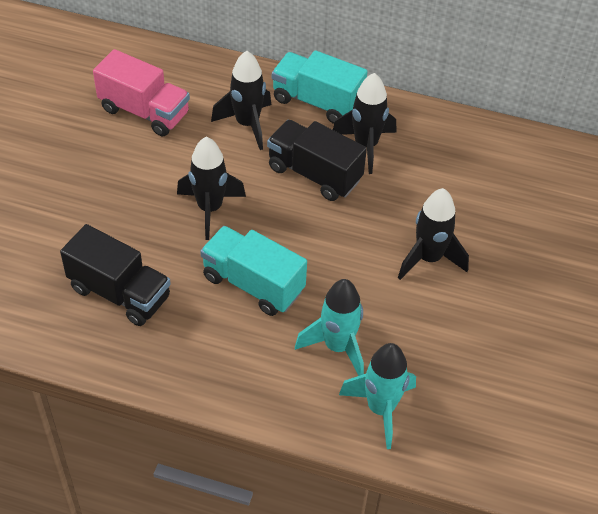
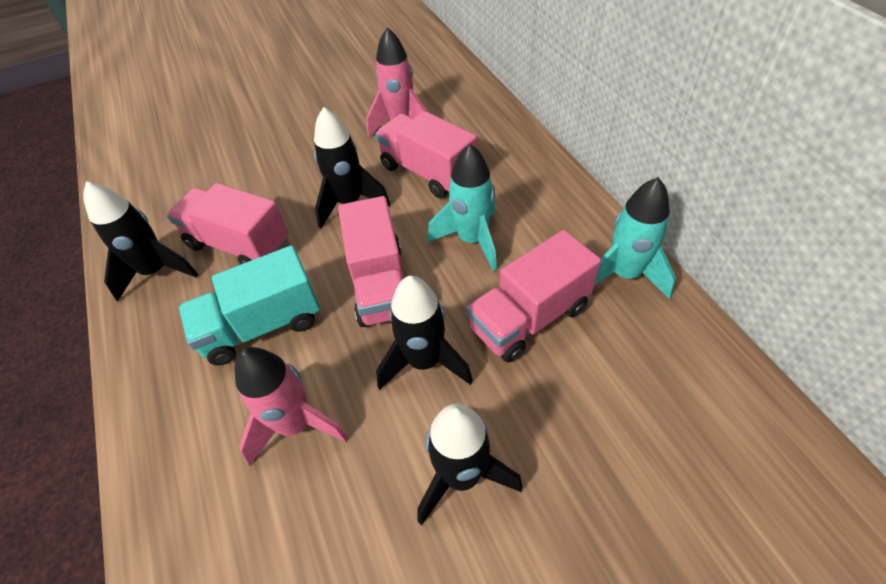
black truck: [60,224,171,326] [267,120,367,201] = 2 -> none = 0
pink rocket: none = 0 -> [235,347,348,466] [366,27,428,137] = 2
pink truck: [93,49,190,137] = 1 -> [167,183,289,264] [338,196,404,327] [375,111,477,198] [466,230,601,363] = 4
turquoise truck: [200,226,307,316] [272,50,368,124] = 2 -> [179,245,320,366] = 1

